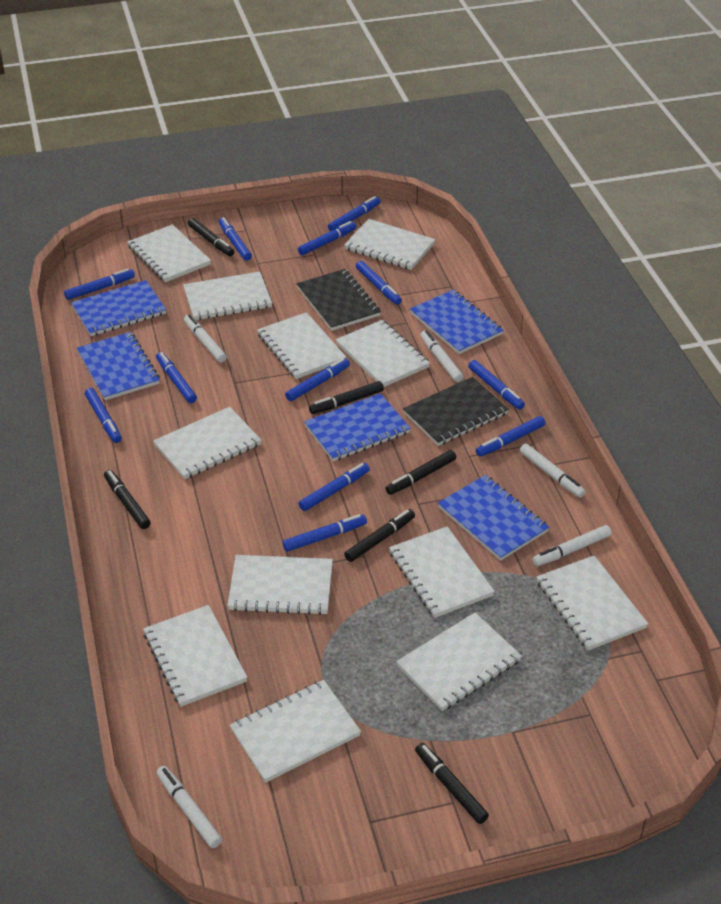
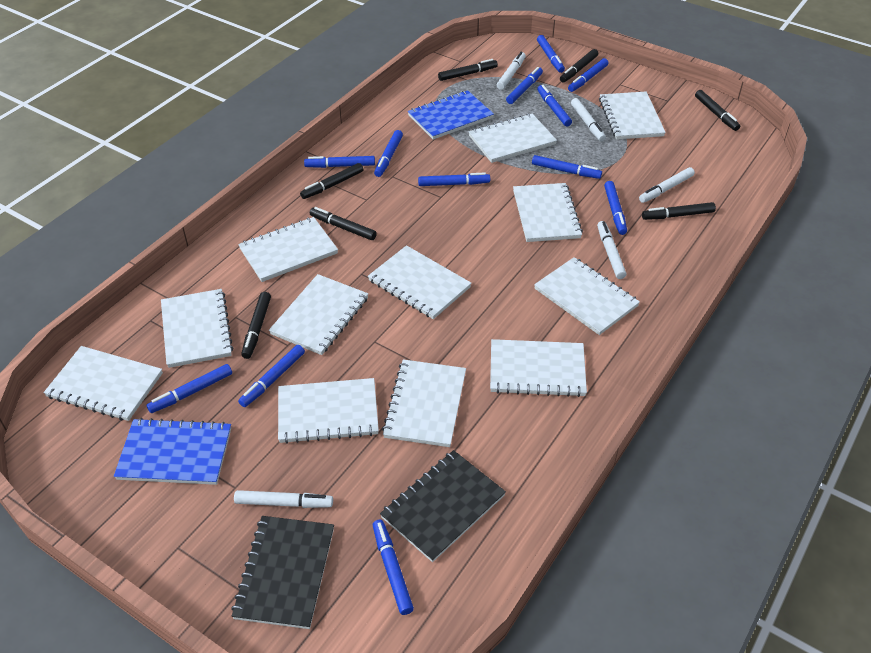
black marker: [104,470,151,529] [188,218,234,256] [309,381,384,414] [344,509,415,562] [385,450,456,495] [415,743,489,824] = 6 -> [241,292,271,359] [300,163,363,199] [310,207,377,240] [438,59,498,81] [560,49,598,82] [642,202,716,220] [695,90,740,131] = 7
blue notebook: [71,280,166,336] [77,332,160,400] [304,393,411,462] [410,290,504,354] [438,475,549,561] = 5 -> [114,418,231,485] [408,90,494,139] = 2

